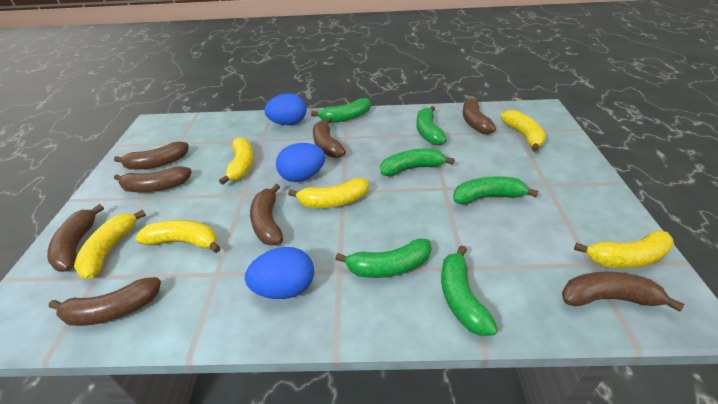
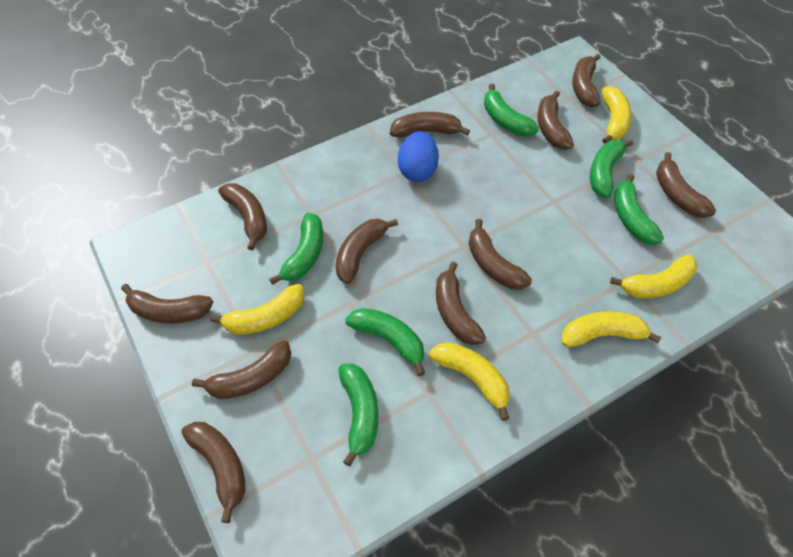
blue egg: [245,247,314,299] [265,93,307,125] [276,143,325,182] = 3 -> [398,131,439,182] = 1
brown banana: [47,204,104,272] [49,277,161,326] [114,142,189,170] [114,166,192,192] [250,184,283,245] [313,118,346,158] [463,97,496,134] [562,272,684,312] = 8 -> [121,284,213,324] [181,422,246,523] [192,340,291,399] [218,183,267,250] [335,219,398,284] [390,112,470,138] [436,262,486,345] [469,219,532,289] [537,90,574,150] [572,54,601,107] [656,152,716,218] = 11
yellow banana: [74,210,146,279] [135,220,220,253] [219,137,254,185] [288,178,369,208] [500,110,546,152] [574,230,674,268] = 6 -> [210,284,305,335] [429,342,510,421] [561,311,661,347] [602,86,632,144] [610,254,697,298] = 5

